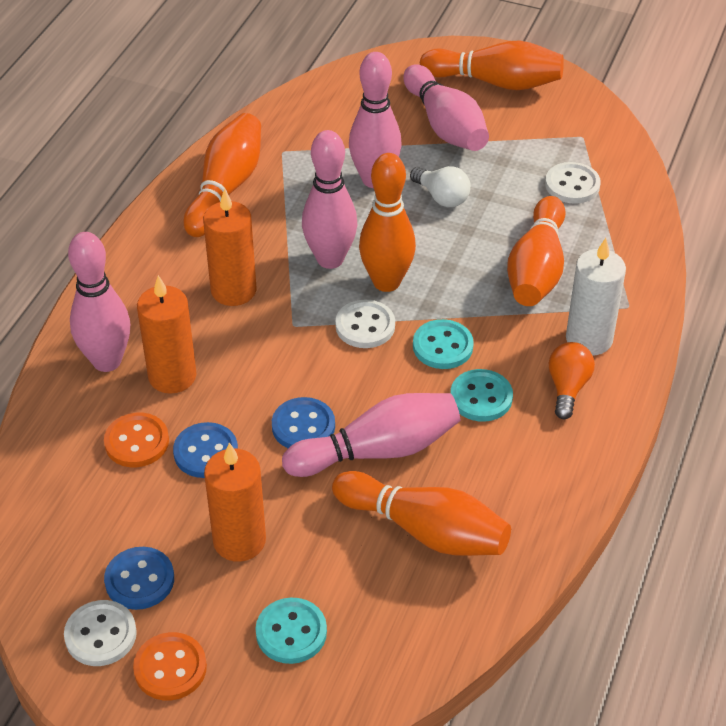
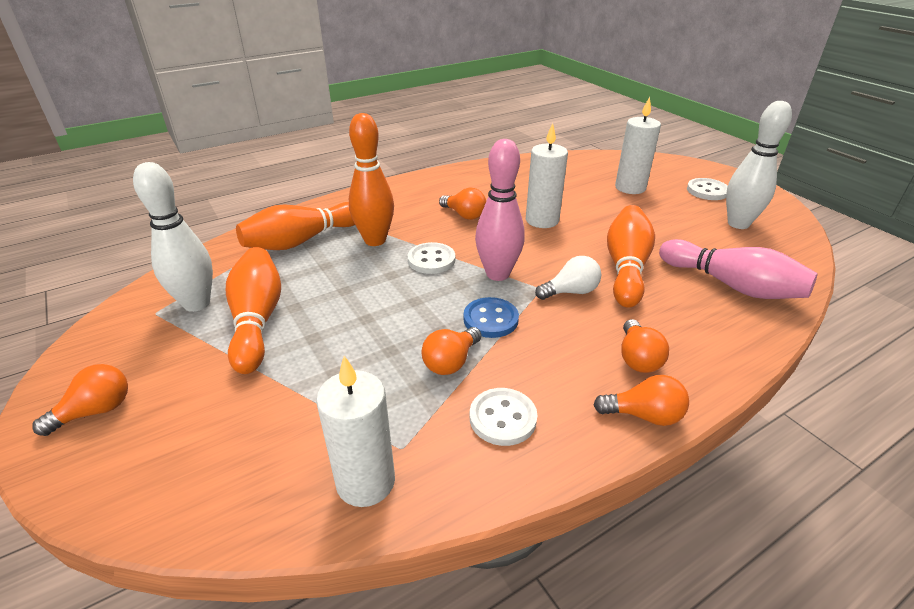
blue button: [104,547,174,610] [173,422,238,478] [272,397,335,448] = 3 -> [463,297,519,338] = 1
orange bowling pin: [183,113,261,237] [332,471,511,556] [359,153,416,292] [419,40,564,90] [507,196,565,306] = 5 -> [226,247,281,374] [236,202,355,250] [349,113,394,246] [607,205,655,308] = 4
orange button: [104,413,169,467] [133,632,207,701] = 2 -> none = 0
orange candle: [137,275,197,394] [203,189,257,306] [204,443,266,562] = 3 -> none = 0
orange light bulb: [549,342,595,419] = 1 -> [32,364,128,436] [422,327,482,375] [439,188,486,220] [593,375,689,426] [621,319,669,373] = 5
pink bowling pin: [68,232,130,372] [282,393,460,477] [302,130,357,269] [349,52,402,188] [403,65,489,151] = 5 -> [475,139,525,281] [659,239,818,299] = 2
turquoise button: [256,598,327,664] [413,319,474,369] [450,369,513,422] = 3 -> none = 0
white bowling pin: none = 0 -> [133,162,213,312] [726,101,792,229] = 2
white candle: [566,238,626,355] = 1 -> [316,356,395,507] [526,123,568,228] [615,97,661,194] = 3

